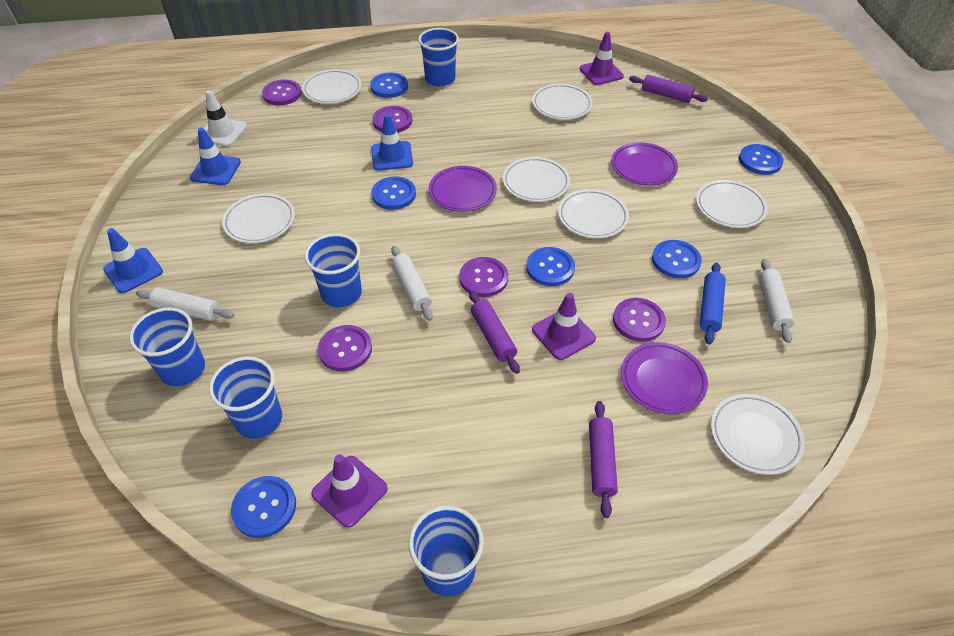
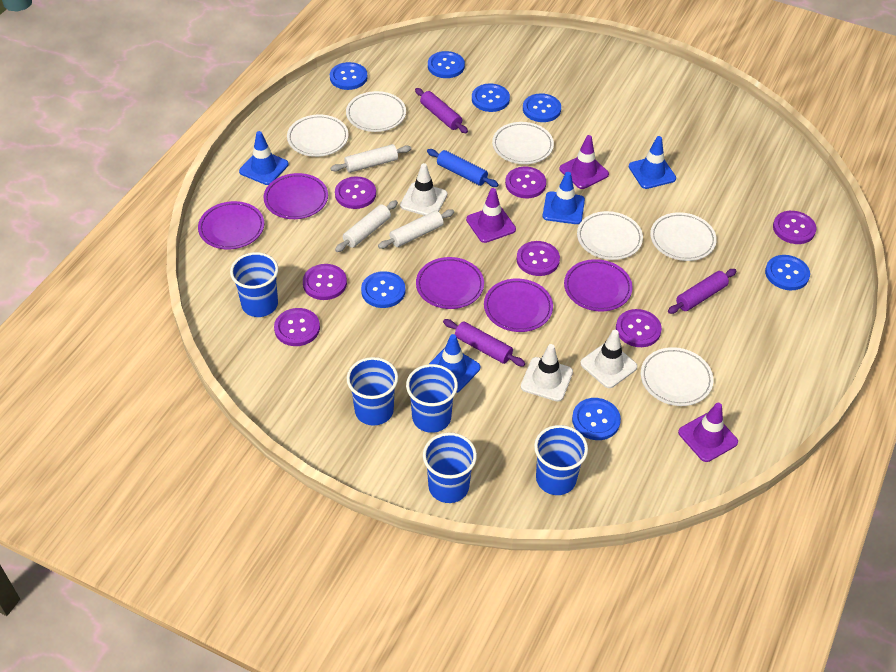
blue button: [231,476,296,538] [370,73,408,98] [371,176,416,210] [526,247,575,286] [652,240,702,278] [739,144,784,175] = 6 -> [330,62,368,90] [361,271,406,308] [428,51,465,78] [472,84,510,112] [523,93,561,122] [572,398,621,440] [765,255,810,290] = 7
blue traffic cone: [103,228,163,293] [190,128,241,185] [371,114,413,171] = 3 -> [239,131,289,185] [429,334,480,393] [543,172,585,224] [629,136,676,189] = 4
purple button: [262,80,302,105] [318,325,372,371] [372,106,412,133] [459,257,508,297] [613,298,666,342] = 5 -> [274,308,320,346] [303,264,347,300] [335,176,376,209] [505,167,546,198] [517,241,560,276] [616,309,662,347] [773,211,816,244] = 7
purple plate: [429,166,497,212] [611,142,678,186] [621,342,708,414] = 3 -> [198,201,264,249] [264,173,328,219] [416,257,484,309] [484,278,553,332] [564,259,633,311] = 5
white plate: [222,193,295,243] [302,69,362,104] [503,157,570,202] [532,84,593,120] [558,189,629,238] [696,180,768,228] [711,394,805,475] = 7 -> [287,114,349,157] [346,91,406,132] [492,122,554,164] [577,211,643,260] [641,347,714,406] [650,212,717,261] = 6
white traffic cone: [197,90,247,147] = 1 -> [400,163,448,216] [521,344,573,401] [580,330,637,388] = 3

